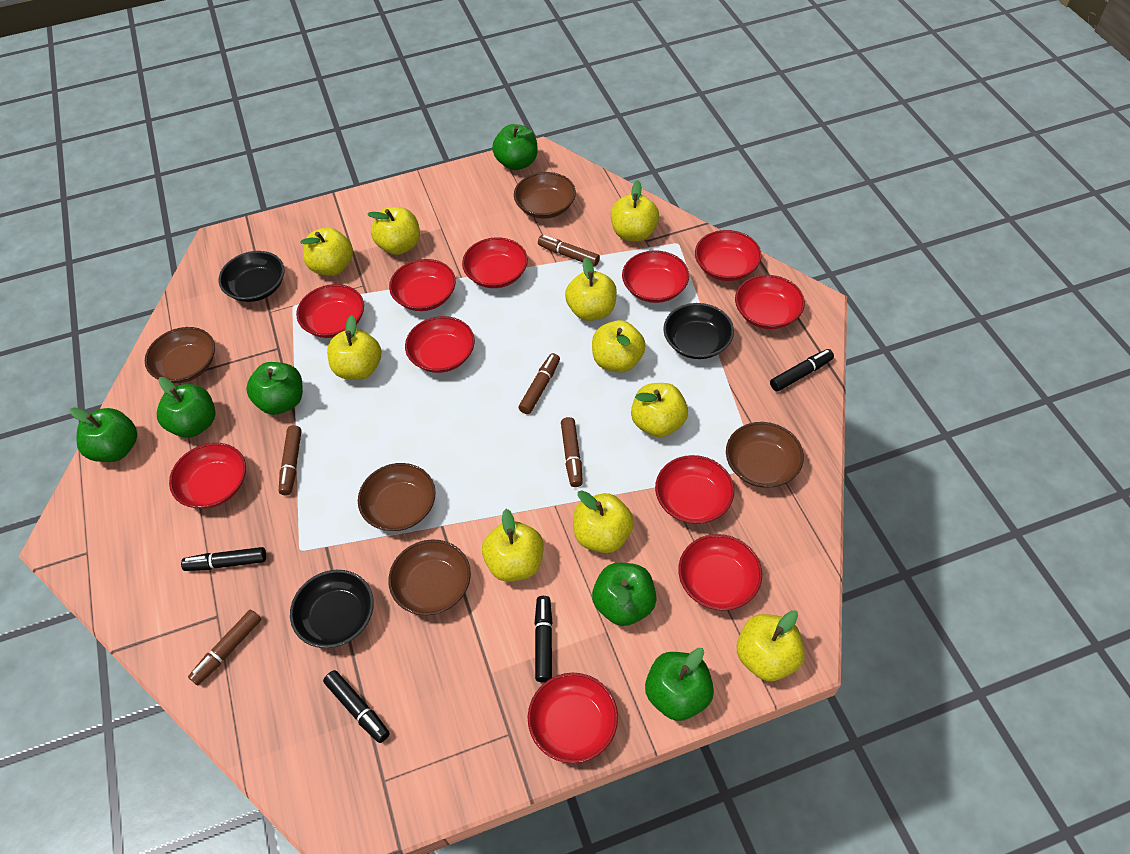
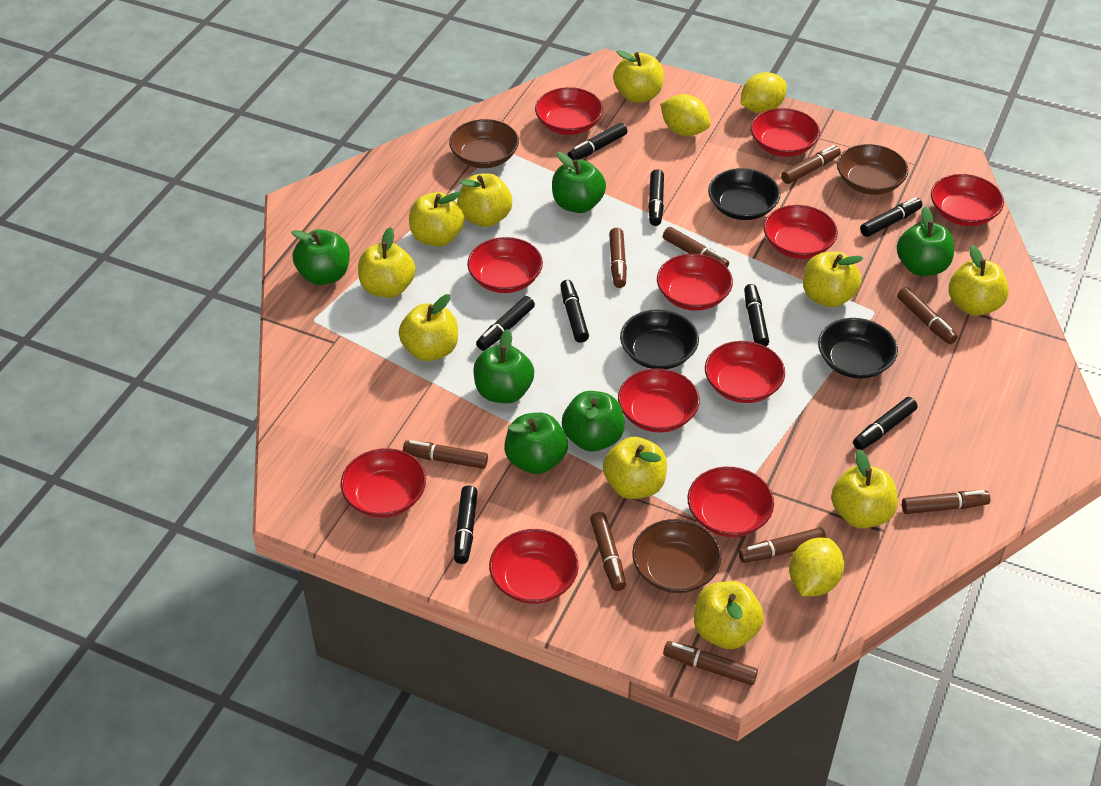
black marker: [181,547,266,571] [323,670,390,743] [535,596,553,682] [770,349,834,392] = 4 -> [454,485,478,564] [476,296,535,351] [560,280,589,343] [568,123,627,160] [648,169,664,226] [744,284,769,346] [853,397,918,450] [860,197,922,237] = 8
brown bowl: [145,327,215,383] [358,463,436,531] [388,540,471,615] [514,172,576,219] [726,422,804,488] = 5 -> [449,119,519,168] [632,519,721,593] [837,144,908,195] = 3
brown marker: [188,610,262,685] [279,425,302,496] [518,353,560,414] [538,235,600,267] [561,417,583,487] = 5 -> [403,440,488,469] [590,512,626,591] [609,228,627,288] [663,227,729,268] [663,641,758,685] [739,527,826,563] [781,145,841,184] [897,287,958,344] [902,490,990,514] = 9
yellow lemon: none = 0 -> [660,94,711,136] [741,72,787,113] [789,537,844,596] = 3

